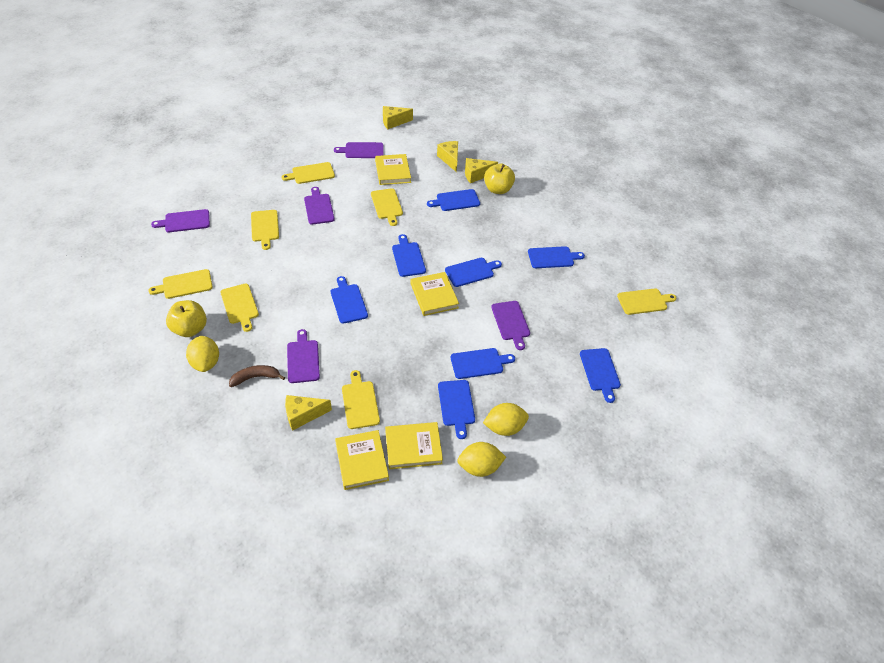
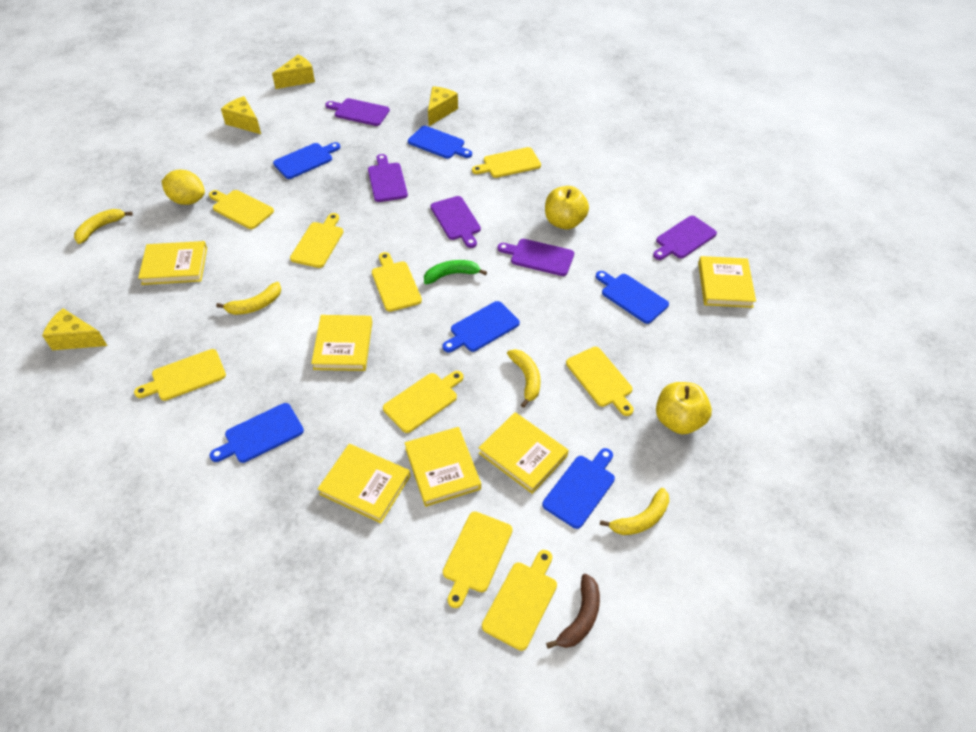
blue cutting board: [331,276,368,324] [392,234,426,277] [427,189,480,211] [438,380,475,439] [445,258,502,287] [451,348,515,379] [528,246,585,268] [580,348,621,403] = 8 -> [210,403,304,463] [273,142,340,179] [408,126,472,159] [442,301,520,352] [542,448,615,529] [596,271,669,324] = 6
green banana: none = 0 -> [424,260,487,284] = 1
yellow banana: none = 0 -> [74,209,133,244] [216,282,281,315] [507,349,541,408] [600,488,669,535] = 4
yellow book: [335,430,389,490] [375,154,411,185] [385,422,443,469] [411,272,459,316] = 4 -> [138,241,207,285] [311,315,372,371] [318,444,410,523] [405,427,481,507] [479,412,569,494] [698,256,756,308] = 6
yellow cutting board: [148,269,213,299] [220,284,259,332] [251,210,279,250] [282,162,335,184] [342,370,380,429] [371,188,403,226] [617,288,676,315] = 7 -> [134,349,226,401] [209,190,274,229] [290,213,343,268] [372,252,422,312] [383,371,464,433] [443,511,513,608] [472,147,541,178] [482,550,557,651] [566,347,634,416] = 9
yellow lemon: [186,336,219,372] [457,442,506,477] [483,403,529,436] = 3 -> [162,170,205,205] = 1

